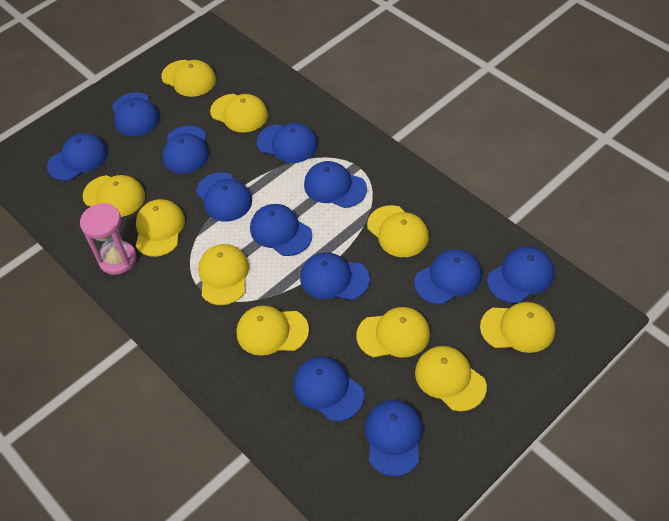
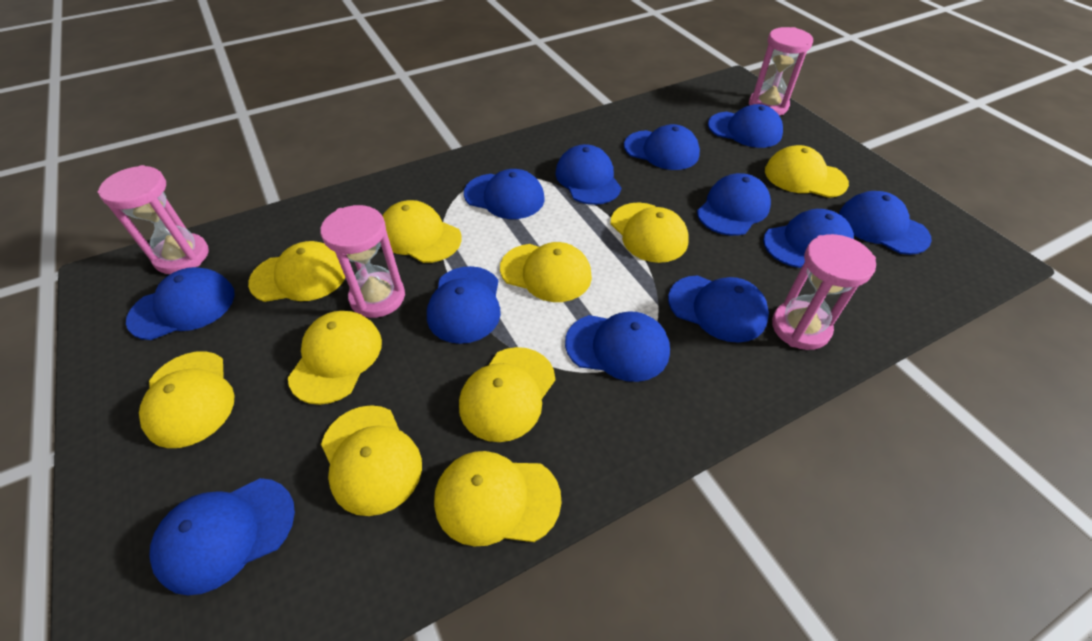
pink hourglass: [80,203,137,275] = 1 -> [98,165,209,274] [320,205,405,318] [749,27,813,115] [772,234,876,350] = 4

